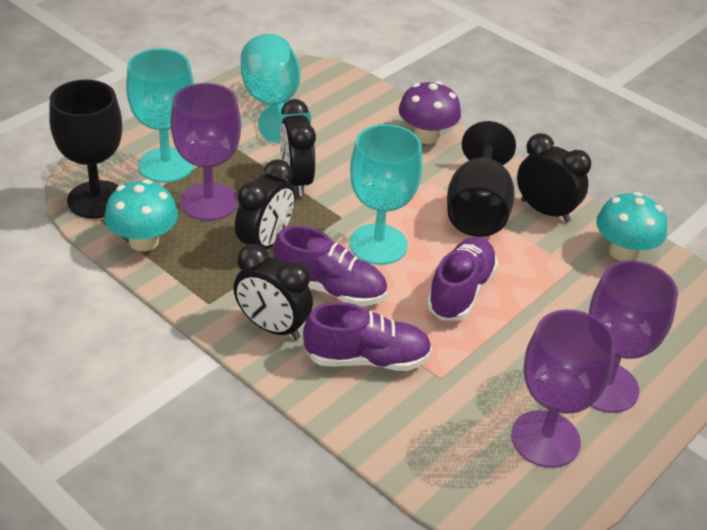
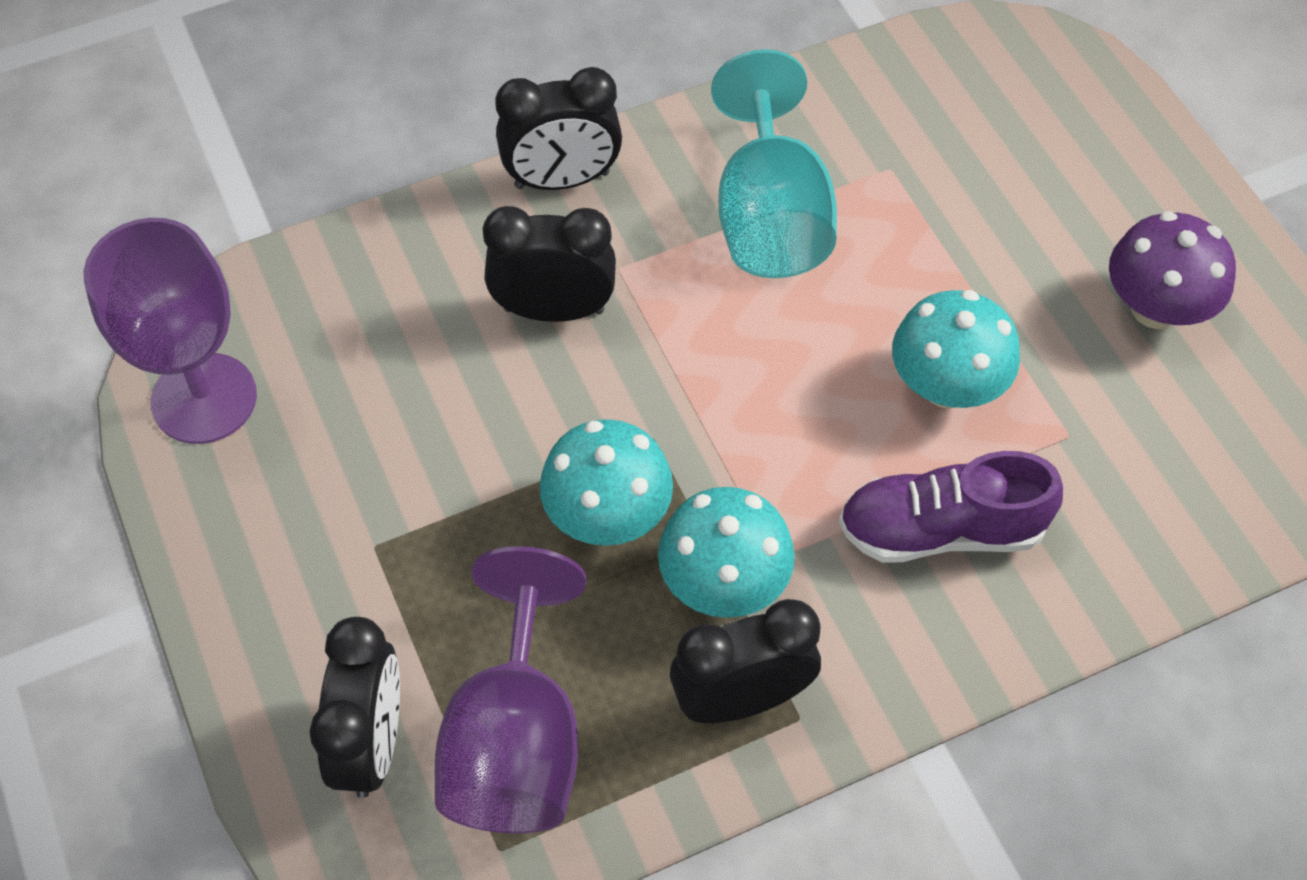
black goblet: [49,79,122,219] [447,121,516,237] = 2 -> none = 0
purple goblet: [171,83,241,221] [511,309,616,468] [589,260,678,413] = 3 -> [83,218,257,444] [435,546,586,834] = 2
purple shoe: [273,226,387,306] [303,302,432,371] [427,237,498,321] = 3 -> [839,451,1063,563] = 1
turquoise goblet: [126,49,194,183] [241,34,311,144] [349,124,422,265] = 3 -> [711,49,837,278] = 1
turquoise mushroom: [105,179,178,251] [596,192,667,261] = 2 -> [540,419,673,546] [658,487,795,618] [892,290,1020,408] = 3

